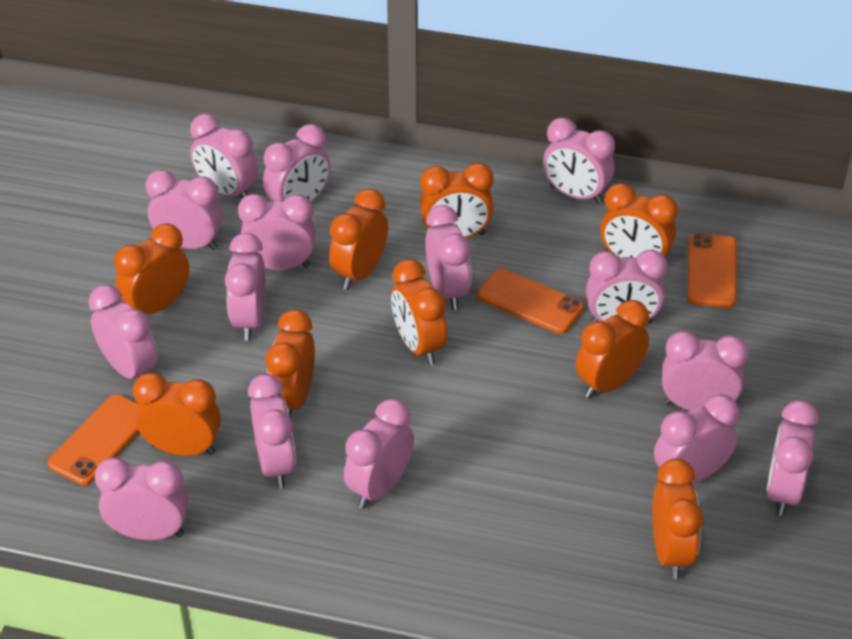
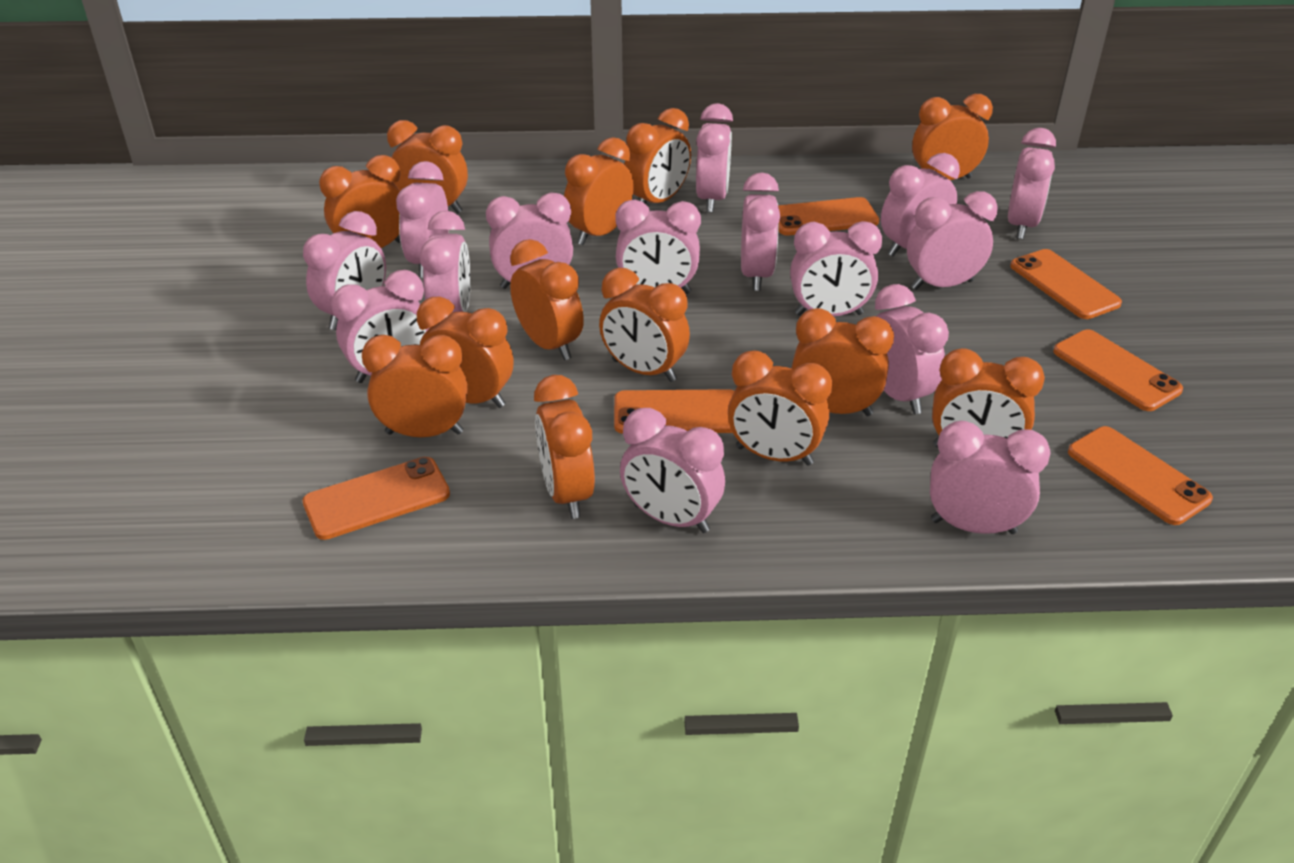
orange clock: [114,223,190,314] [133,372,221,456] [266,309,315,417] [329,188,388,290] [391,259,447,365] [420,163,494,238] [575,300,649,399] [600,183,678,258] [652,458,703,579] = 9 -> [319,155,401,248] [362,335,467,437] [387,120,468,213] [417,297,513,408] [510,239,584,360] [534,375,595,519] [564,137,634,245] [599,268,690,382] [625,108,691,204] [728,350,832,466] [791,308,894,416] [912,94,993,180] [932,348,1045,448] = 13
orange phone: [48,394,140,485] [477,268,584,334] [687,233,737,308] = 3 -> [303,457,450,540] [614,389,735,434] [778,197,879,236] [1010,249,1122,319] [1053,329,1183,411] [1068,426,1213,525] = 6

